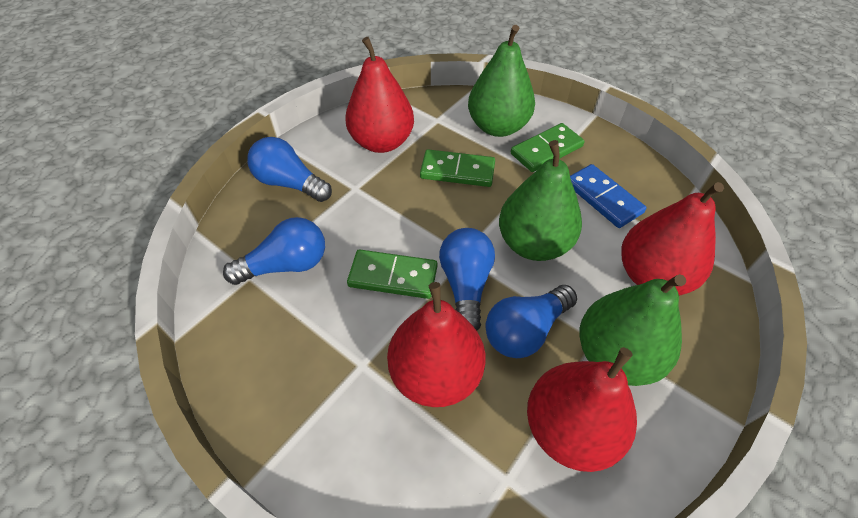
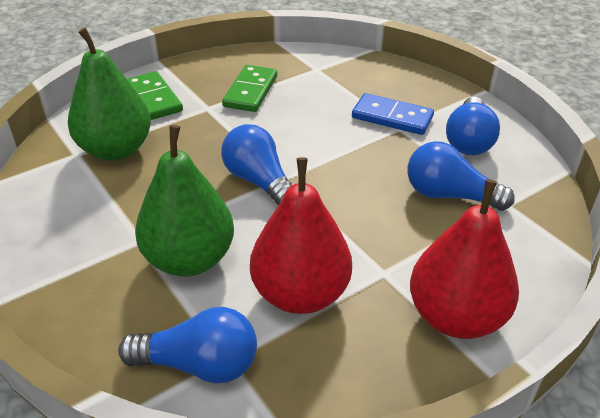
green domino: [347,249,438,299] [420,149,495,187] [511,123,585,172] = 3 -> [127,71,183,120] [222,65,277,112] = 2
green pear: [468,25,535,137] [499,140,582,261] [579,274,686,386] = 3 -> [68,28,151,161] [135,125,234,277] = 2
red pear: [345,37,414,153] [387,282,485,407] [527,347,637,472] [621,182,724,296] = 4 -> [250,157,352,314] [410,179,519,339] = 2

